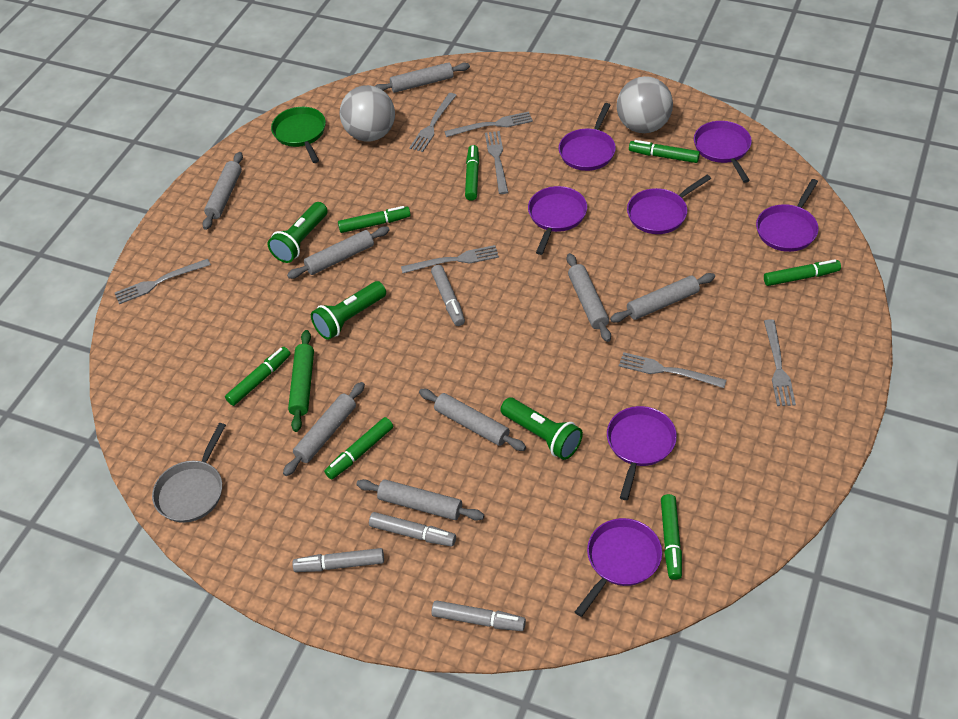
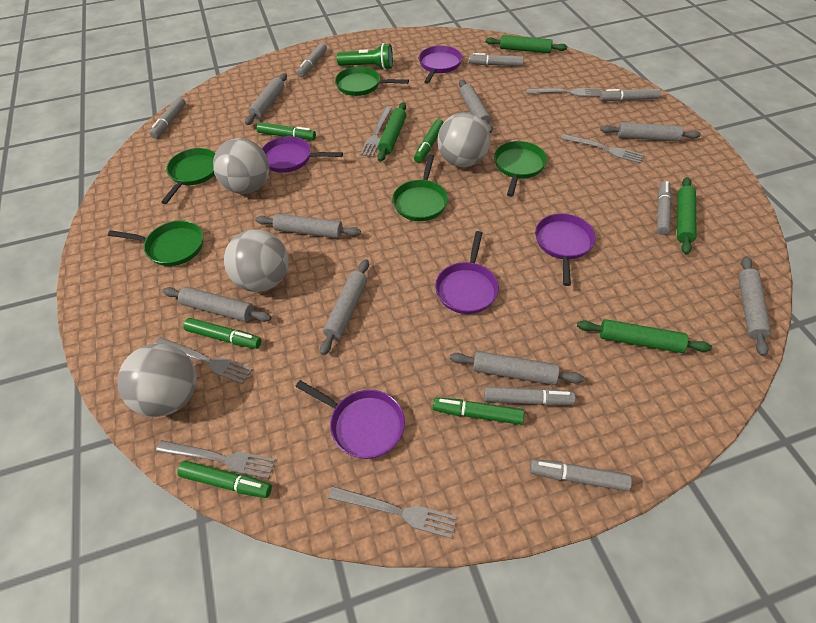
green flashlight: [268,202,328,263] [311,281,386,340] [501,398,583,460] = 3 -> [337,43,393,70] = 1
green marker: [225,347,290,406] [324,417,393,479] [338,206,411,233] [465,145,479,201] [629,140,700,163] [661,494,682,580] [764,259,841,286] = 7 -> [177,461,272,498] [184,318,261,349] [257,122,316,140] [414,119,444,163] [433,398,524,425] = 5
green pan: [271,107,326,163] = 1 -> [108,221,203,266] [161,148,215,204] [335,67,409,96] [392,154,448,221] [494,141,547,197] = 5
green rolling pin: [288,330,314,432] = 1 -> [377,102,406,162] [485,35,567,53] [577,319,712,353] [677,177,697,255] = 4
grey ball: [340,85,395,142] [617,76,673,133] = 2 -> [117,344,197,417] [213,138,269,194] [224,229,289,292] [437,112,490,167] = 4
grey fork: [115,259,211,304] [401,245,499,273] [409,93,457,152] [444,112,533,137] [485,131,508,194] [619,352,726,388] [764,319,796,406] = 7 -> [155,337,253,384] [156,440,276,479] [328,486,457,539] [360,107,392,157] [526,88,601,97] [561,134,644,164] = 6
grey marker: [292,548,384,572] [369,512,456,547] [431,265,465,326] [431,600,526,631] = 4 -> [150,97,186,138] [297,43,327,77] [469,53,524,66] [484,387,575,406] [530,459,632,491] [600,88,661,101] [657,181,672,235] = 7
grey pan: [152,423,226,523] = 1 -> none = 0
purple pan: [528,186,587,255] [559,103,616,171] [575,518,662,617] [607,406,677,500] [627,175,711,234] [694,121,752,183] [756,179,819,252] = 7 -> [262,136,343,173] [295,380,405,459] [419,46,462,84] [435,231,499,314] [535,214,596,286] = 5

